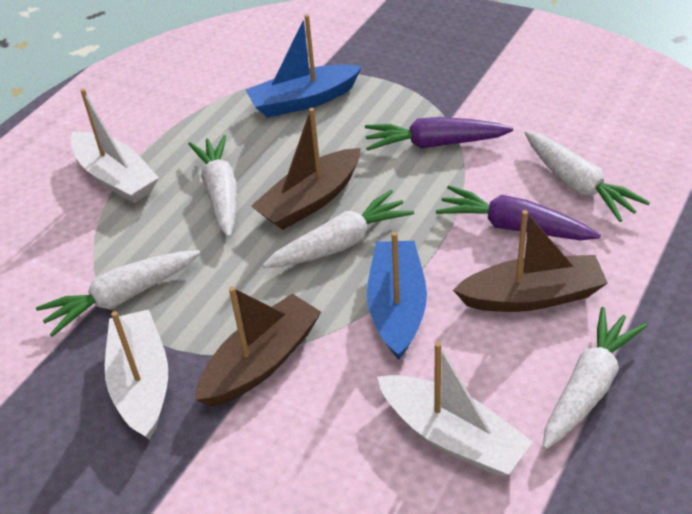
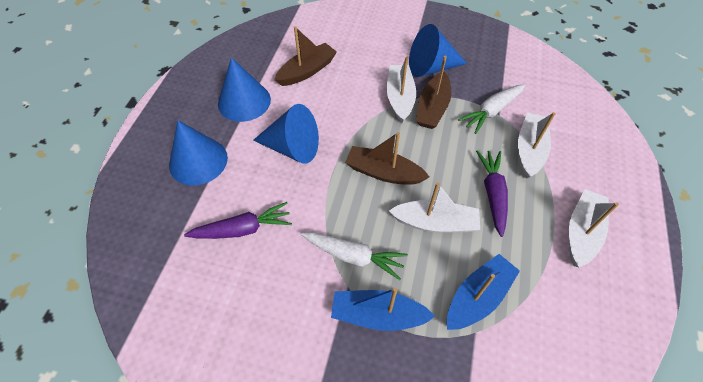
blue cone: none = 0 -> [169,120,228,186] [218,57,271,122] [253,104,319,164] [409,24,467,77] = 4
white boat: [70,88,159,203] [105,309,168,440] [377,342,533,476] = 3 -> [387,57,416,123] [389,183,480,233] [518,112,556,178] [569,189,619,267] = 4
white carrot: [36,250,200,337] [188,135,237,238] [263,190,414,268] [525,131,650,222] [543,307,647,450] = 5 -> [301,232,407,280] [458,84,525,134] = 2

